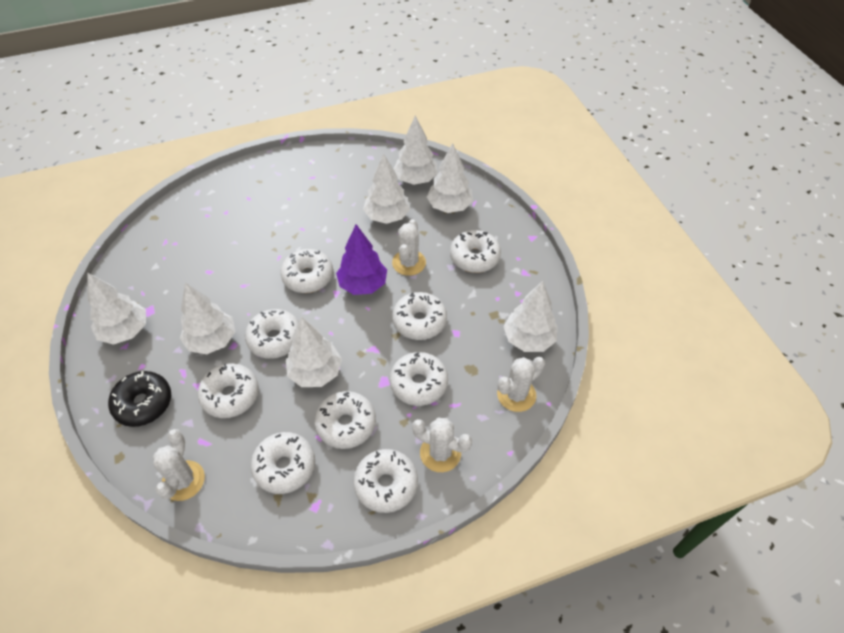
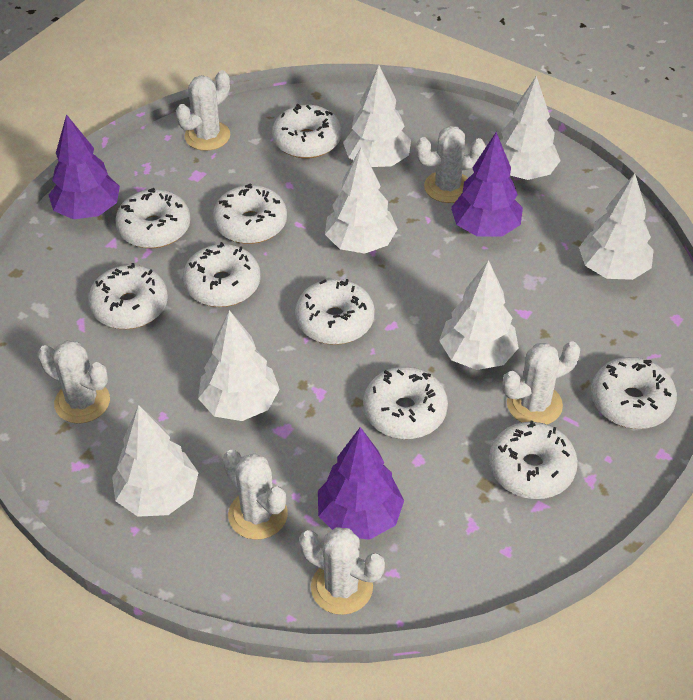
black donut: [108,371,171,427] = 1 -> none = 0
purple tree: [336,224,387,295] = 1 -> [49,114,120,219] [318,427,404,540] [451,132,523,236] = 3
white cactus: [153,429,205,501] [392,219,426,276] [412,418,472,472] [497,357,545,412] = 4 -> [38,340,110,424] [176,70,230,151] [223,450,288,540] [299,527,385,615] [416,126,486,203] [502,341,580,425] = 6

